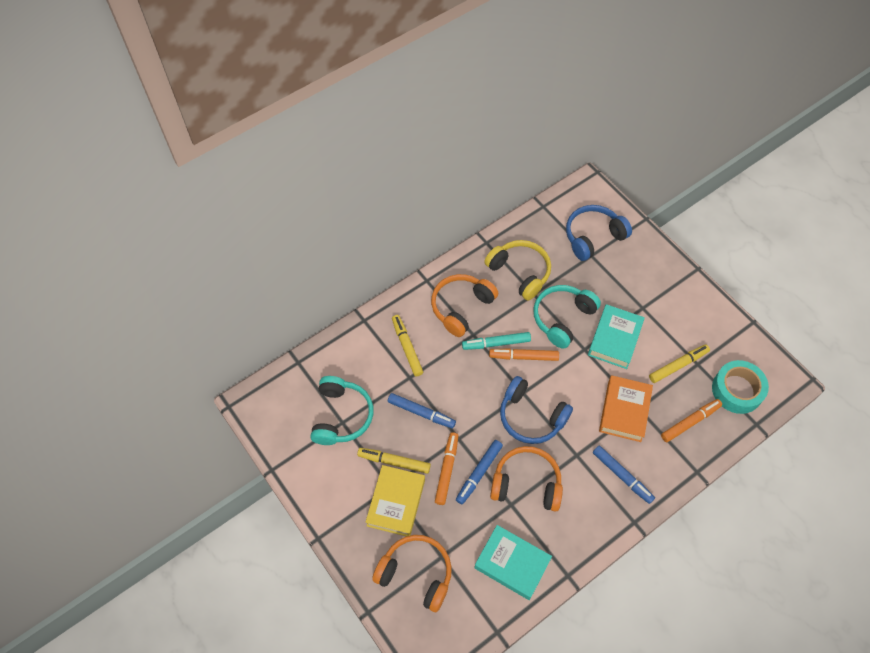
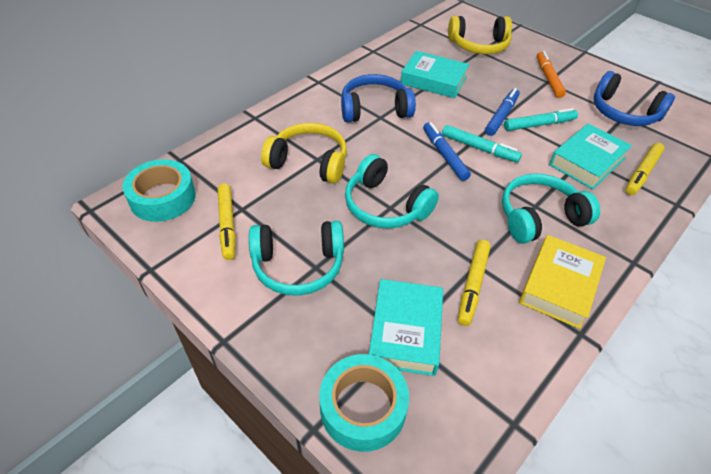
blue marker: [388,393,456,428] [456,440,503,504] [593,446,655,504] = 3 -> [423,122,471,181] [485,88,520,136] = 2
orange book: [599,375,653,442] = 1 -> none = 0
orange headphones: [372,535,452,612] [431,274,498,337] [490,446,563,512] = 3 -> none = 0
orange marker: [435,432,458,505] [489,348,559,361] [661,399,722,442] = 3 -> [537,51,566,98] = 1
turquoise book: [474,525,552,600] [588,304,645,369] = 2 -> [369,279,443,376] [401,51,469,98] [549,123,632,189] = 3
turquoise headphones: [310,376,373,445] [533,285,601,349] = 2 -> [249,221,344,296] [345,154,439,229] [502,173,600,244] = 3
turquoise marker: [462,332,531,350] = 1 -> [442,125,522,162] [504,108,578,131] = 2
turquoise tape: [712,360,769,414] = 1 -> [122,159,196,222] [319,354,409,452] = 2
yellow headphones: [484,240,551,301] = 1 -> [261,123,347,184] [448,16,512,54] = 2

